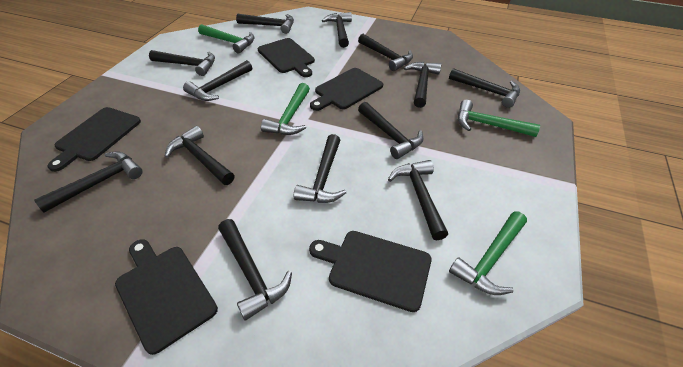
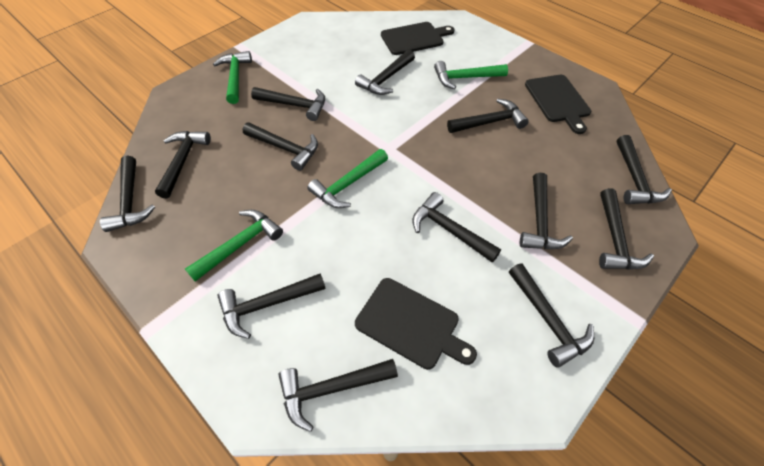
black cutting board: [47,107,141,172] [115,239,218,355] [258,38,315,77] [309,231,432,312] [310,68,383,111] = 5 -> [355,278,477,370] [381,22,455,55] [525,75,591,134] = 3

